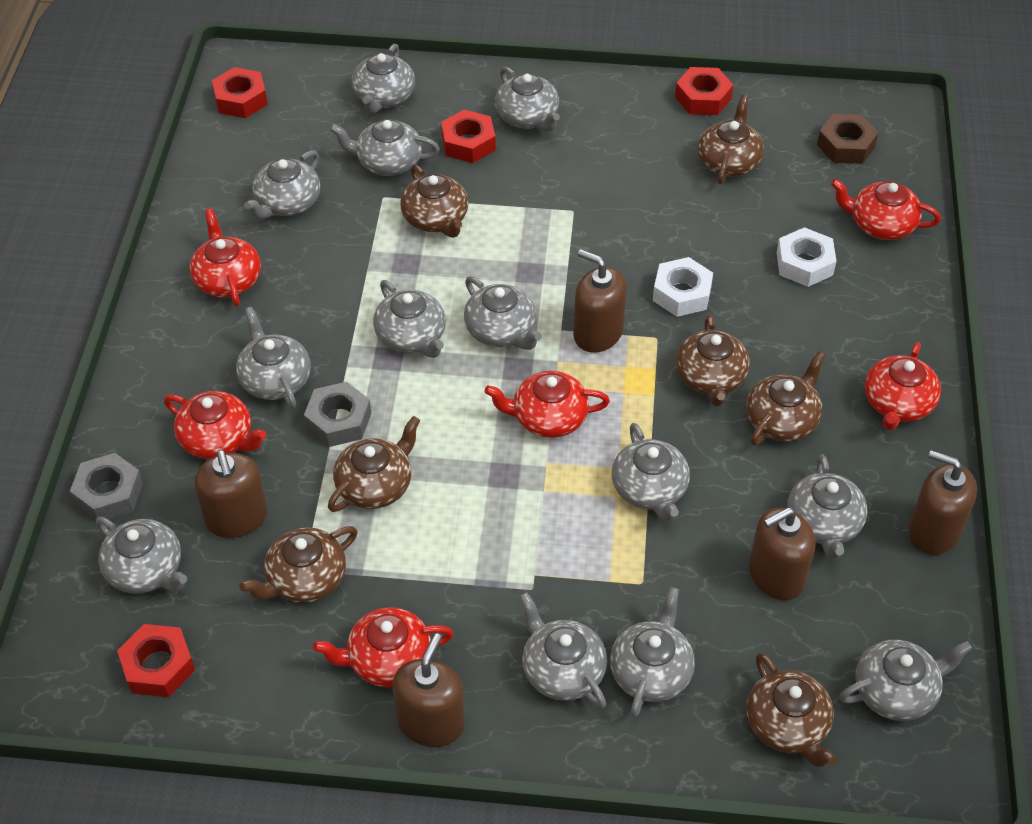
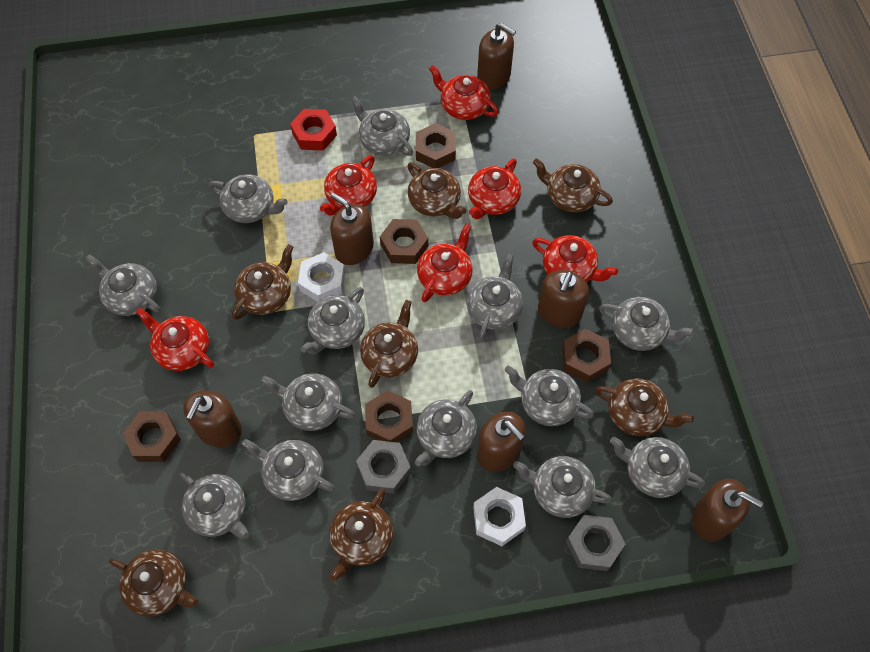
brown nut: [817,114,879,164] = 1 -> [122,412,181,462] [365,390,413,442] [380,219,428,264] [416,123,456,168] [562,329,611,382] = 5
brown soap dispenser: [194,450,268,538] [393,633,465,747] [573,249,627,353] [749,508,815,600] [909,450,977,555] = 5 -> [183,390,242,447] [330,193,374,265] [477,23,516,90] [477,412,526,472] [538,270,589,328] [692,479,763,542] = 6
red nut: [117,624,195,697] [212,67,268,118] [441,110,496,163] [675,67,733,115] = 4 -> [290,109,337,151] = 1

